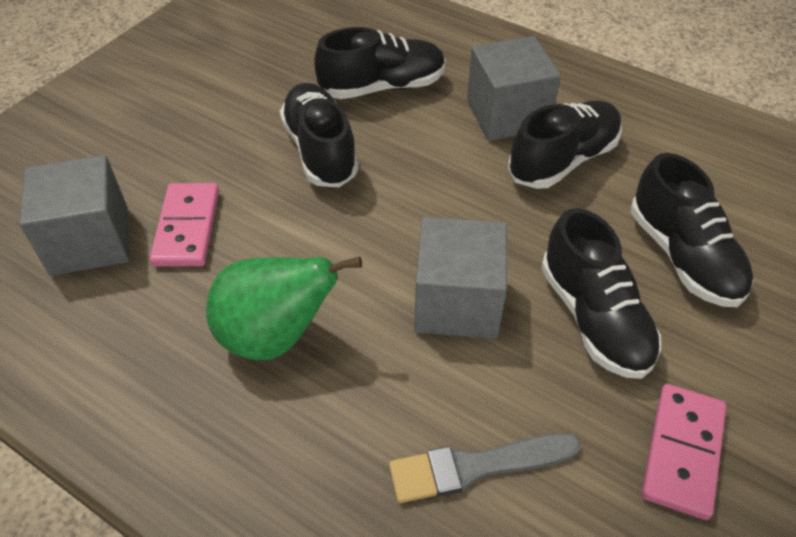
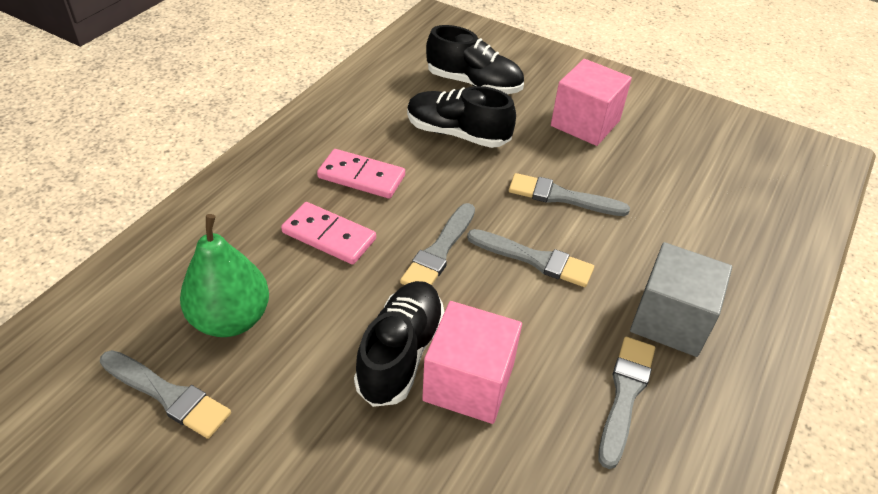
black shoe: [280,83,359,187] [314,27,446,99] [508,100,622,189] [541,208,661,379] [631,153,754,307] = 5 -> [354,281,444,407] [407,86,516,148] [426,25,524,94] = 3
grey brush: [389,433,581,503] = 1 -> [100,350,231,439] [400,203,475,285] [467,229,594,287] [509,173,630,216] [598,337,655,469] = 5
grey cube: [19,155,129,276] [414,217,507,339] [467,36,561,141] = 3 -> [630,242,732,357] = 1
pink cube: none = 0 -> [422,301,522,424] [551,59,632,146] = 2

